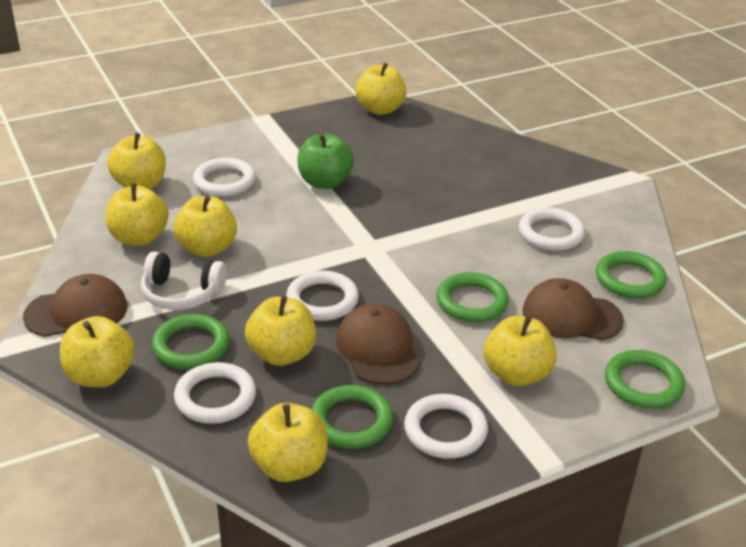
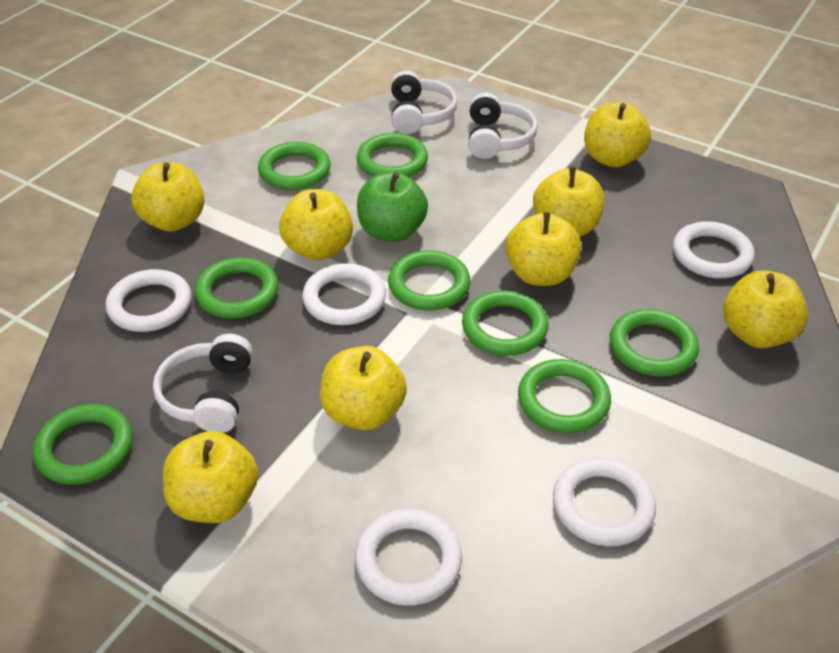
brown cap: [23,274,127,337] [336,304,420,385] [523,278,624,340] = 3 -> none = 0
green ring: [152,314,230,370] [311,385,393,449] [437,272,509,323] [596,251,667,299] [605,350,685,409] = 5 -> [33,404,133,485] [195,257,278,319] [258,142,331,190] [357,133,428,177] [388,250,470,311] [462,290,548,356] [518,359,611,433] [610,309,699,377] = 8
white headphones: [141,251,227,310] = 1 -> [153,334,253,433] [391,70,458,134] [468,92,538,159] = 3

